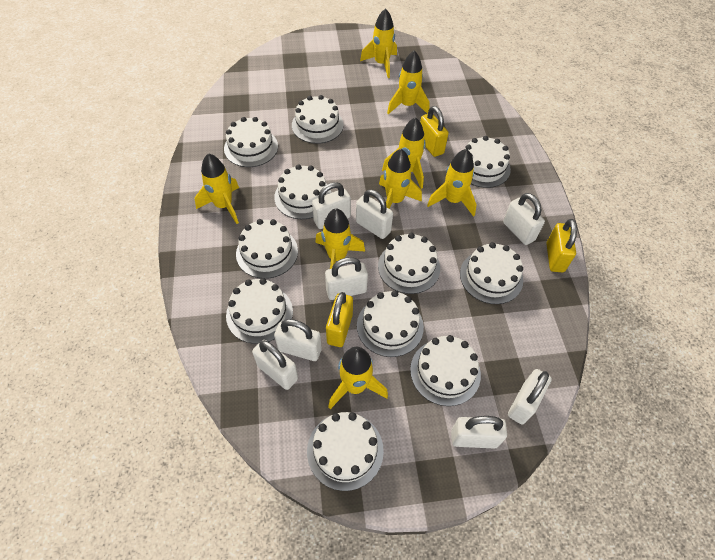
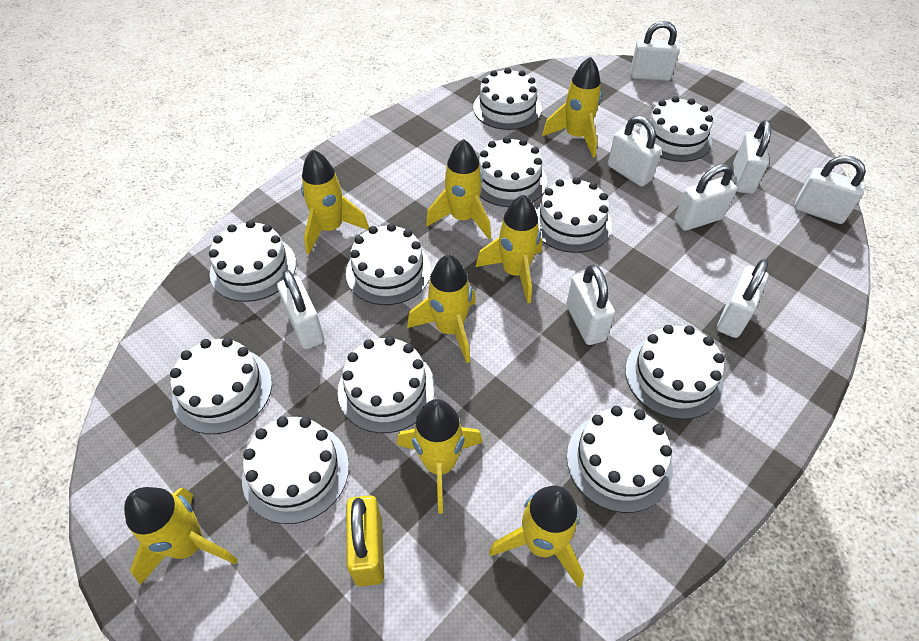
yellow padlock: [326,292,353,347] [420,106,449,157] [546,219,577,272] = 3 -> [346,495,384,587] = 1

